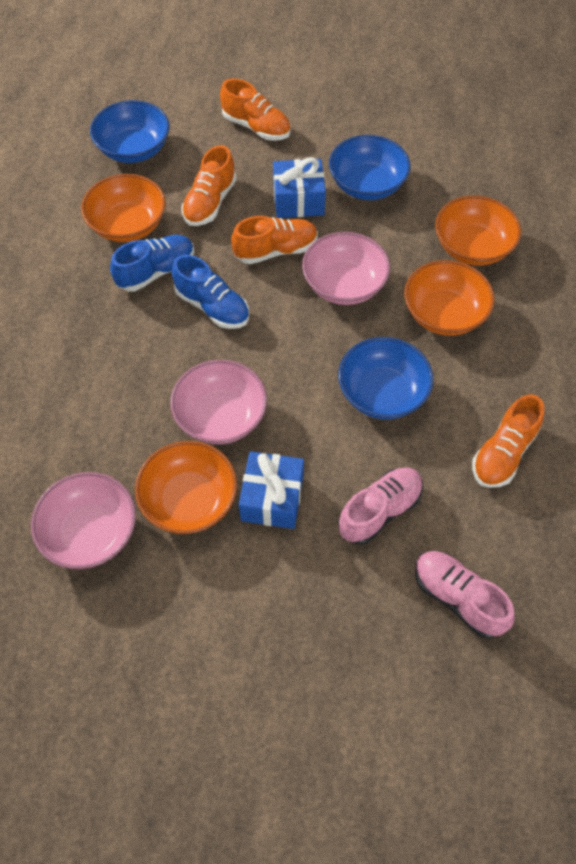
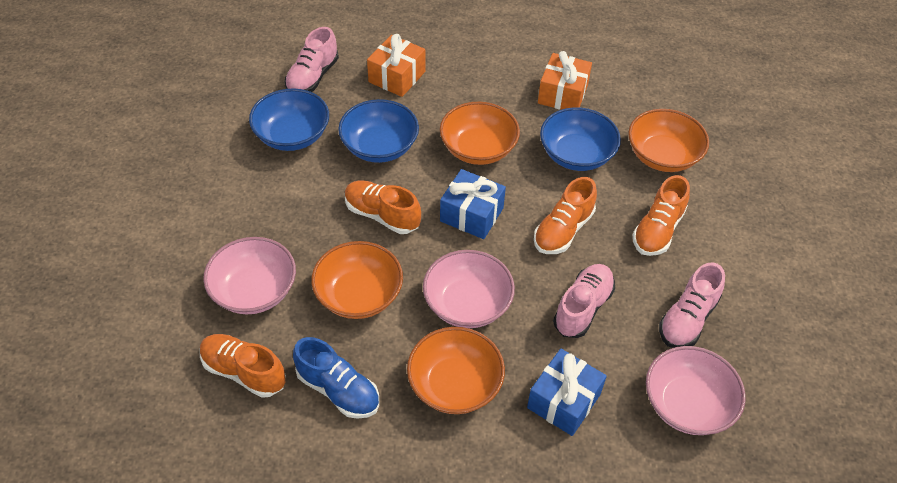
blue shoe: [110,235,194,291] [172,255,249,329] = 2 -> [293,337,379,419] = 1
orange gift: none = 0 -> [367,34,425,97] [538,51,592,110] = 2
pink shoe: [338,467,423,545] [415,551,515,639] = 2 -> [285,27,339,92] [553,264,615,338] [659,263,725,348] = 3

